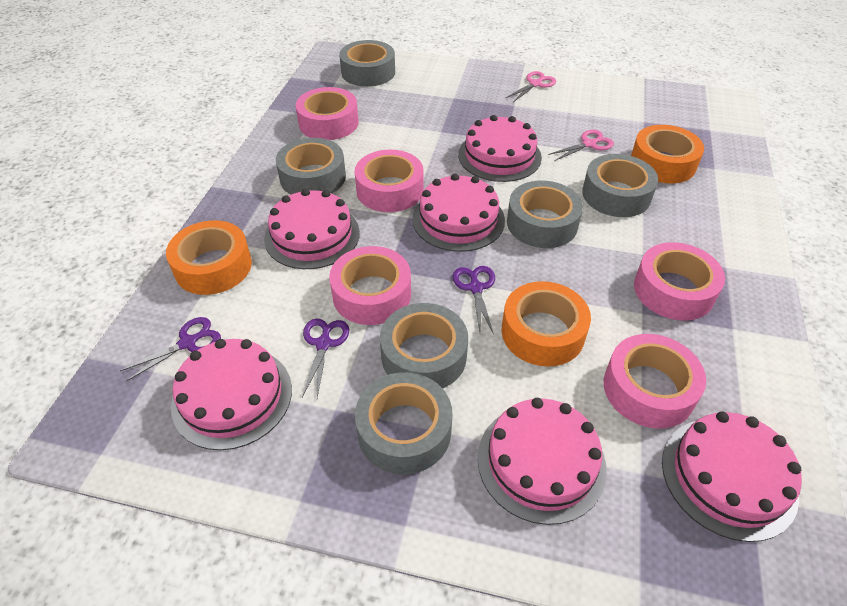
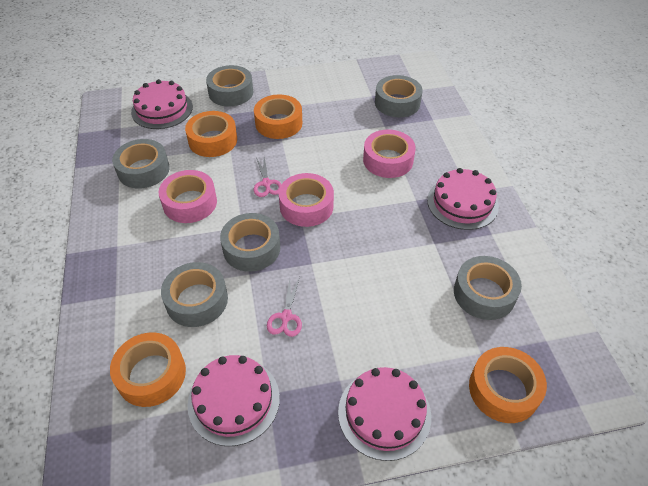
orange tape: [166,220,252,295] [501,281,591,367] [631,125,704,183] = 3 -> [110,332,186,407] [185,111,237,157] [254,94,302,139] [469,347,547,423] = 4
pink cake: [171,339,292,450] [264,189,360,269] [412,174,505,252] [458,115,542,182] [477,398,607,525] [662,412,802,542] = 6 -> [131,79,193,129] [188,355,280,446] [338,367,431,461] [427,168,499,230] = 4
pink tape: [296,87,359,140] [329,246,411,325] [354,150,423,212] [604,334,706,429] [634,242,725,320] = 5 -> [159,170,217,223] [279,173,334,227] [363,130,416,178] = 3
purple scissors: [120,317,221,382] [302,318,349,398] [453,266,495,335] = 3 -> none = 0

